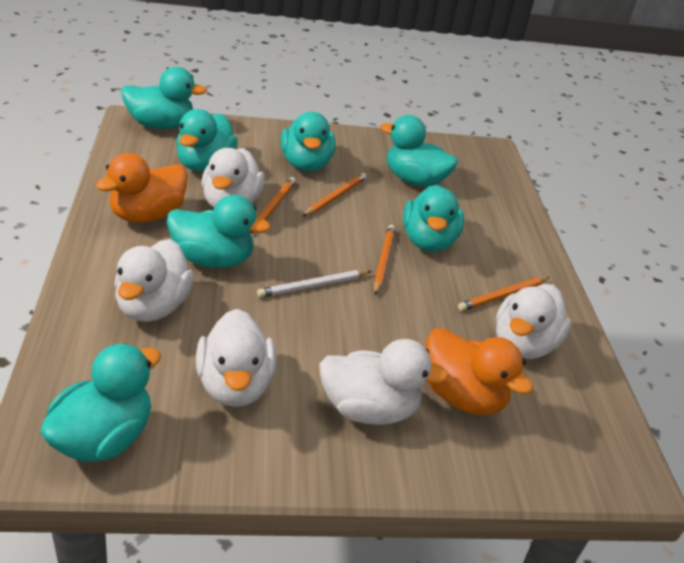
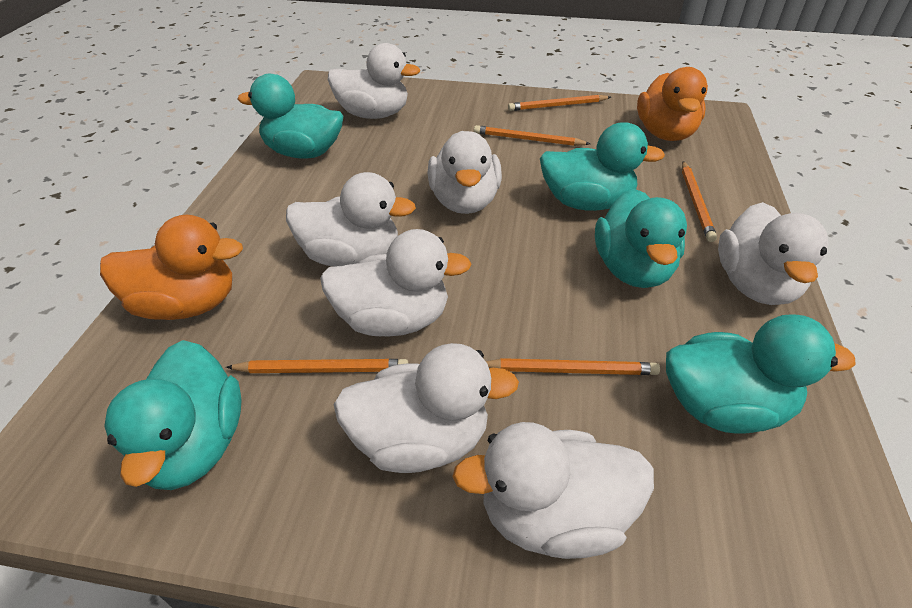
orange pencil: [250,177,296,234] [303,173,367,216] [374,225,395,295] [458,277,550,311] = 4 -> [226,359,408,373] [474,125,590,146] [486,358,660,375] [508,95,611,111] [682,161,717,242] = 5
turquoise duck: [40,344,161,462] [121,67,207,129] [167,195,271,268] [176,109,238,172] [281,112,335,172] [380,115,458,187] [403,185,464,252] = 7 -> [104,340,242,490] [237,74,343,159] [540,122,665,211] [595,189,687,288] [666,314,856,434] = 5
white duck: [114,239,194,322] [196,309,276,407] [202,148,265,208] [319,339,449,425] [496,284,571,359] = 5 -> [286,172,416,267] [320,229,471,337] [328,43,420,119] [334,343,519,473] [427,131,502,214] [452,422,654,559] [718,202,829,305] = 7
white pencil: [257,270,371,298] = 1 -> none = 0

